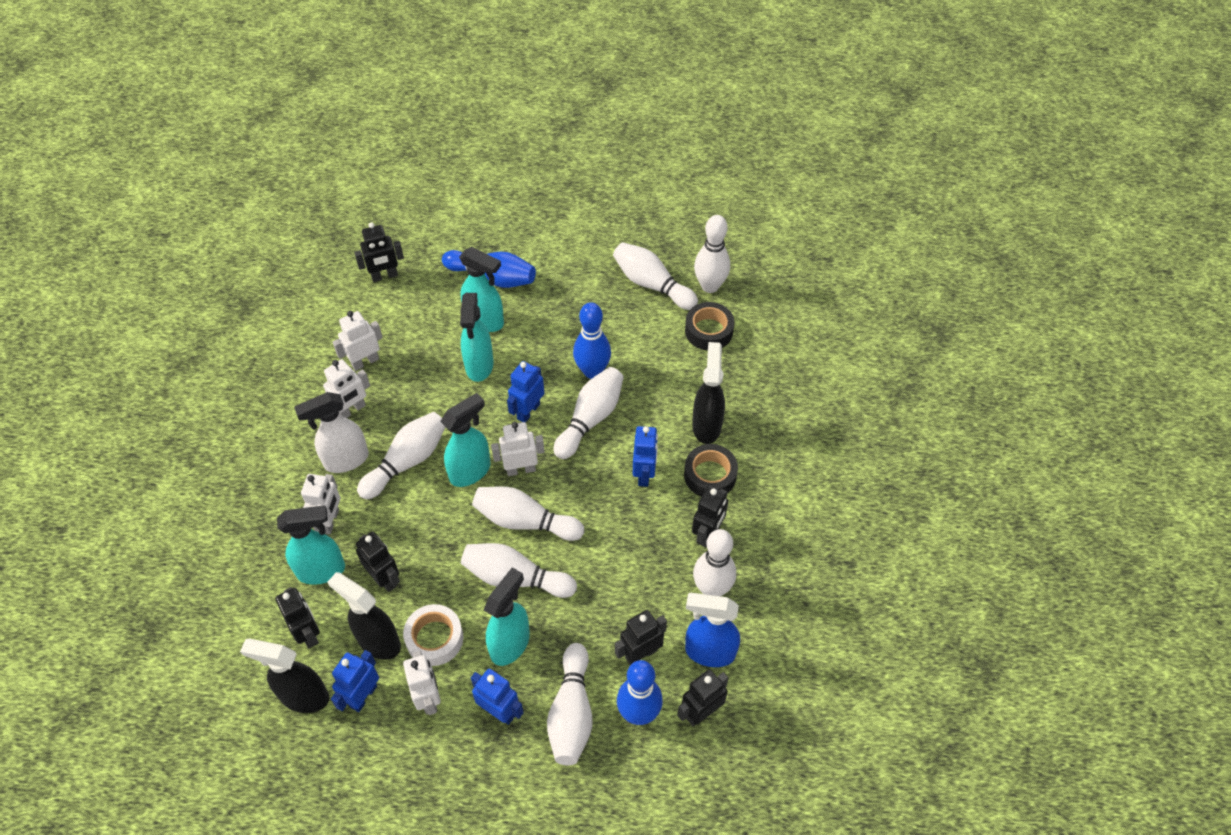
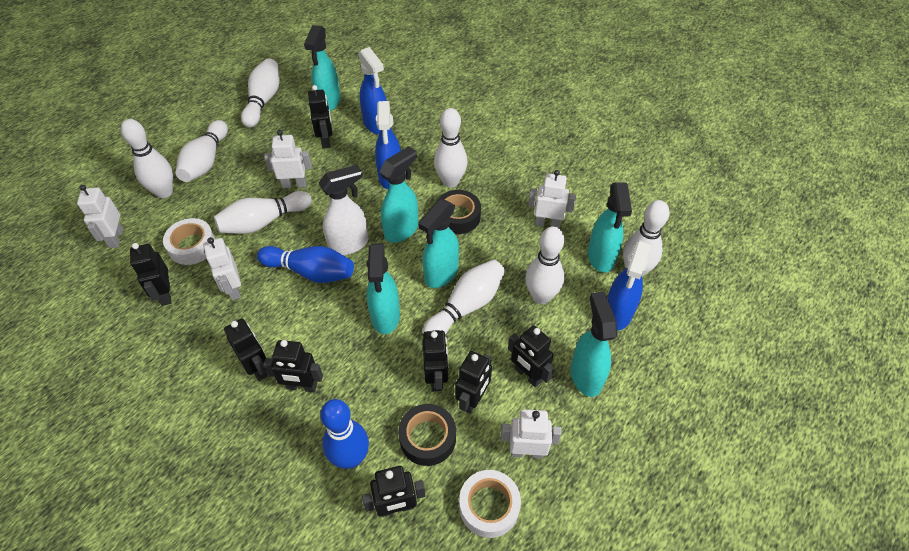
black robot: [275,587,320,648] [354,222,404,282] [356,532,400,592] [615,610,667,665] [677,669,728,726] [692,486,728,547] = 6 -> [130,243,171,306] [224,319,268,381] [264,340,323,392] [308,85,333,149] [362,466,425,517] [423,330,448,391] [455,351,492,413] [508,325,554,387] = 8
black spray bottle: [240,638,329,713] [327,572,401,660] [692,342,725,444] = 3 -> none = 0
blue bowling pin: [442,250,536,288] [573,302,611,379] [617,660,663,725] = 3 -> [257,246,354,283] [320,399,369,469] = 2
blue robot: [331,650,379,712] [471,668,524,725] [507,361,544,423] [633,426,658,487] = 4 -> none = 0
blue spray bottle: [685,593,740,667] = 1 -> [358,47,387,135] [375,101,401,189] [607,240,651,330] = 3
turquoise spray bottle: [277,505,345,585] [440,393,491,487] [459,247,504,332] [460,293,493,382] [484,567,530,666] = 5 -> [304,25,341,111] [367,243,400,334] [380,146,418,243] [418,199,459,288] [571,292,617,397] [588,183,632,273] = 6
white tape: [403,604,463,666] = 1 -> [163,218,215,265] [459,470,521,538] = 2

